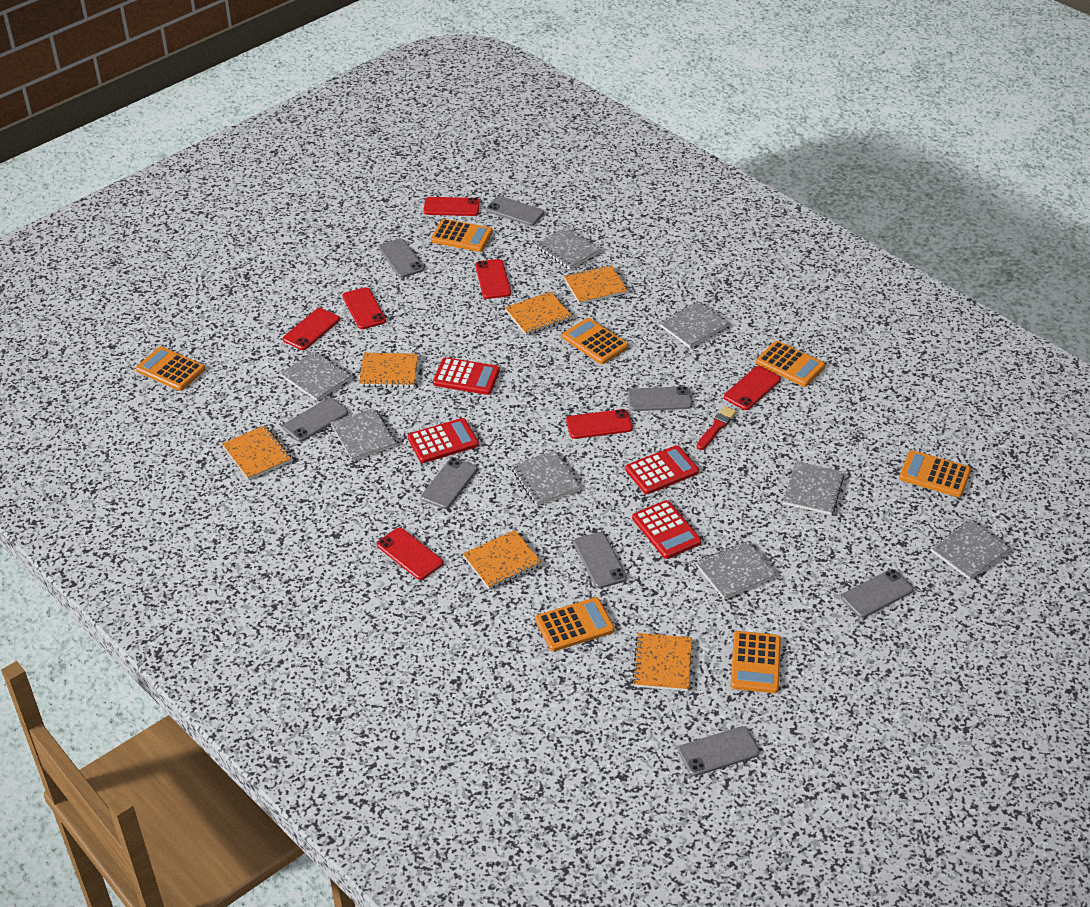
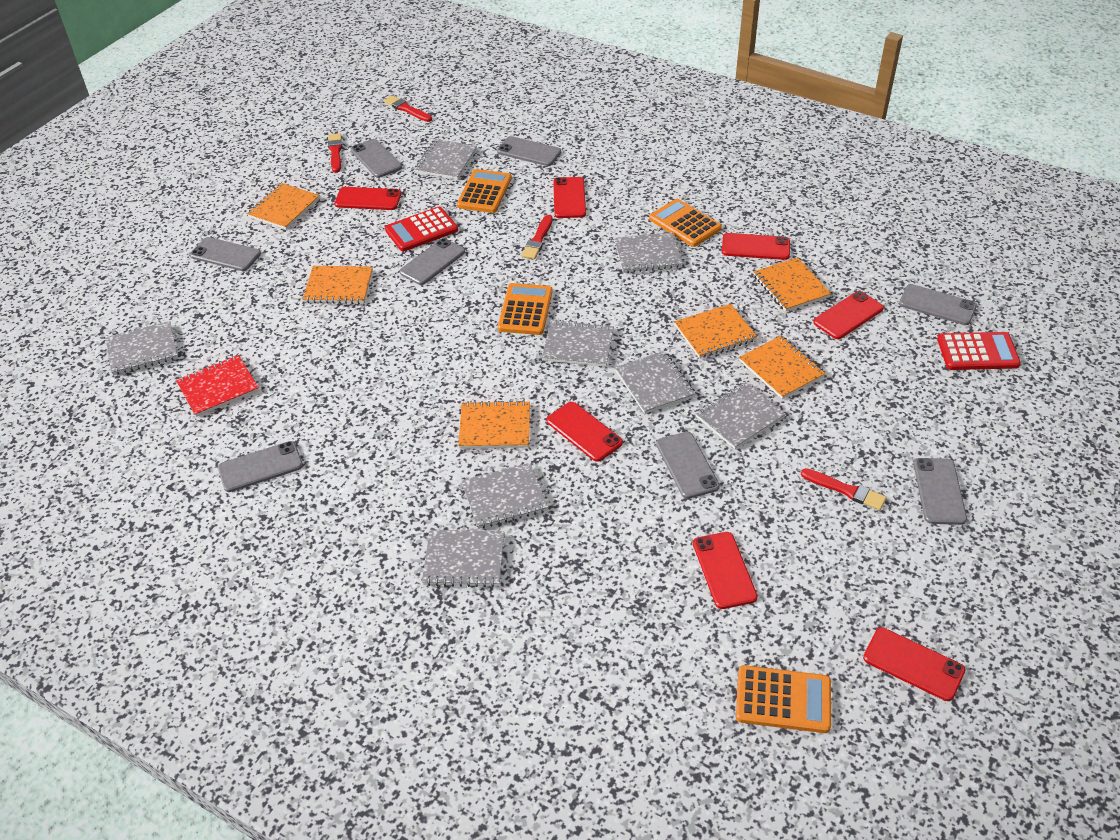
orange calculator: [136,346,205,391] [431,219,493,252] [535,597,615,651] [562,318,628,364] [731,631,781,693] [756,341,825,387] [899,450,971,497] = 7 -> [457,169,512,213] [498,283,553,335] [649,199,722,247] [736,665,831,733] = 4
red brush: [696,406,736,450] = 1 -> [328,133,342,173] [384,95,432,122] [522,215,553,259] [801,468,887,510] = 4
red calculator: [408,418,479,463] [433,357,500,395] [625,445,699,494] [632,500,701,559] = 4 -> [385,207,458,252] [937,332,1021,370] = 2
red notebook: none = 0 -> [176,355,259,417] = 1

